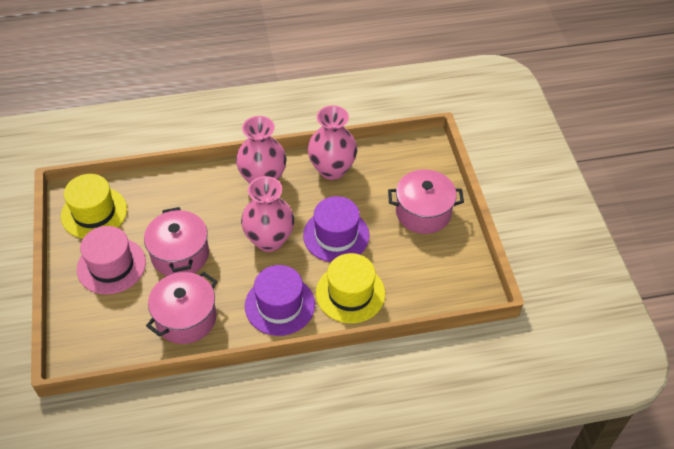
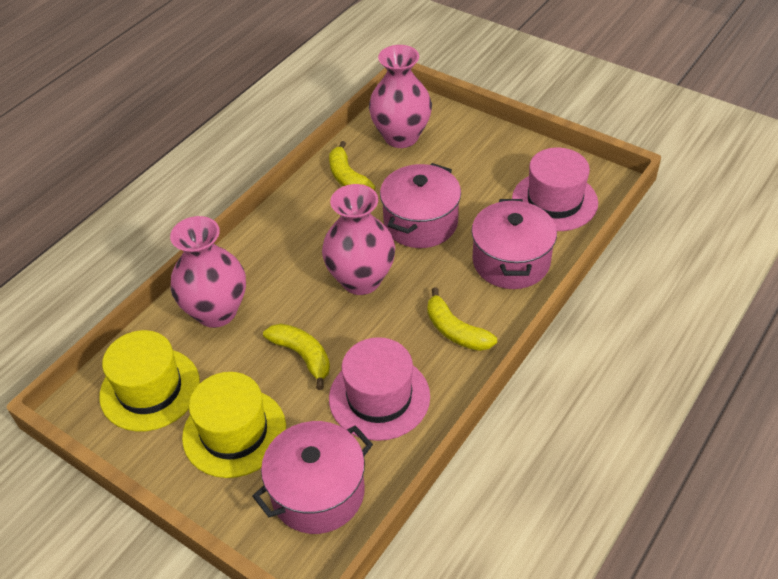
pink hat: [77,226,146,294] = 1 -> [329,337,430,441] [512,148,598,231] = 2
purple hat: [245,265,315,336] [303,196,369,262] = 2 -> none = 0
yellow banana: none = 0 -> [263,324,330,390] [329,141,375,191] [428,287,497,351] = 3

